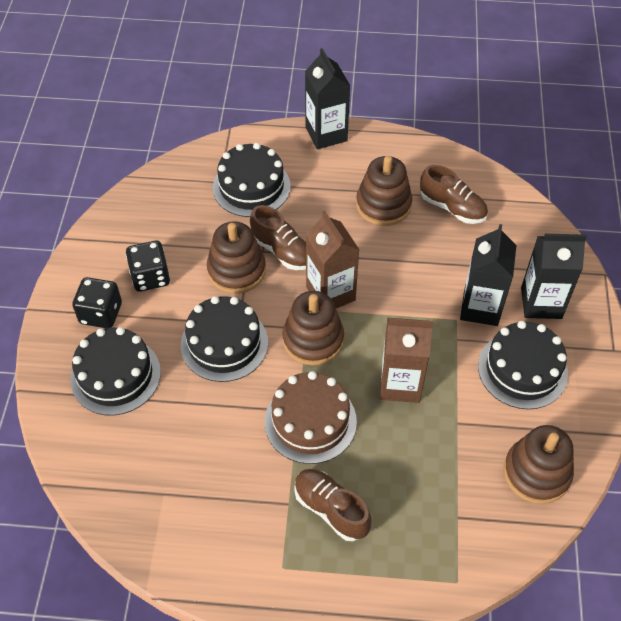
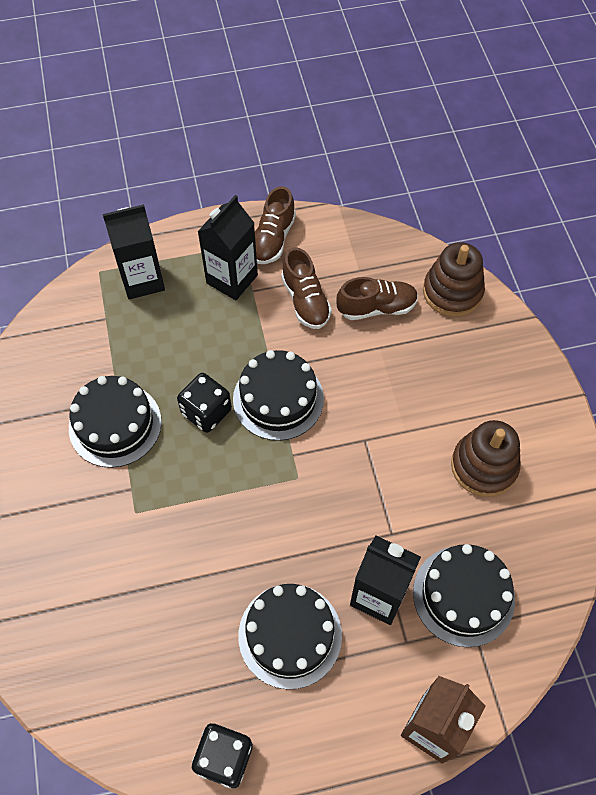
brown cake: [265,371,357,464] = 1 -> none = 0
brown carton: [306,211,359,308] [380,318,433,403] = 2 -> [401,676,486,764] = 1
brown stacking toy: [207,221,266,294] [282,291,344,365] [356,156,412,226] [504,425,574,504] = 4 -> [423,242,485,317] [451,420,521,497] = 2

